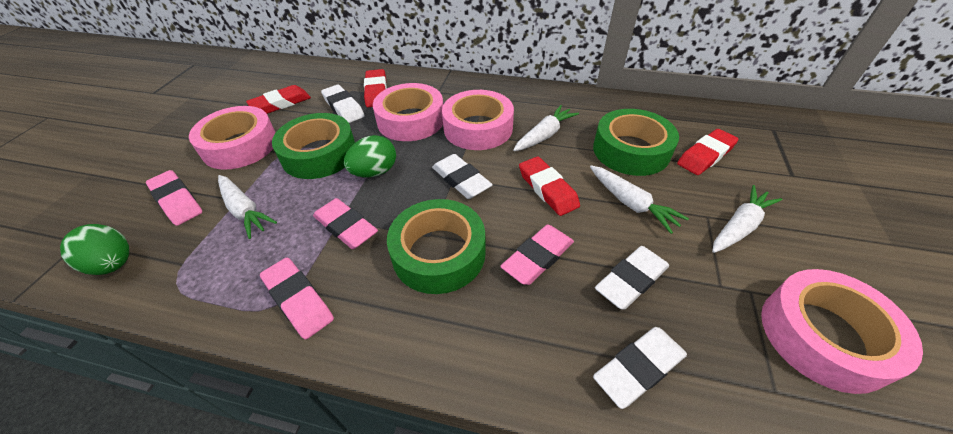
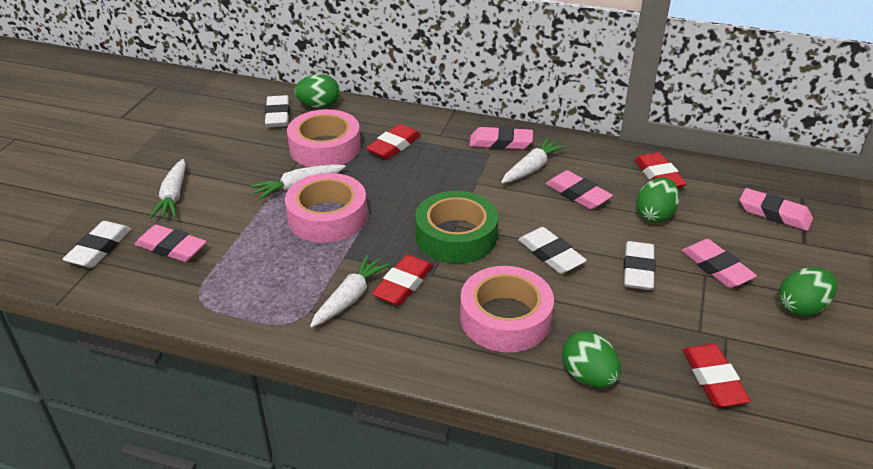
green egg: [60,224,129,275] [344,135,396,177] = 2 -> [294,74,340,108] [562,331,621,388] [636,177,680,223] [779,267,837,316] = 4
green tape: [272,113,355,179] [387,199,486,294] [593,109,679,176] = 3 -> [415,191,498,263] = 1
pink eraser: [146,170,202,226] [260,258,334,339] [313,198,378,249] [500,225,574,285] = 4 -> [135,225,207,262] [470,127,533,149] [545,170,613,209] [682,239,757,288] [740,188,813,231] = 5
pink tape: [189,106,276,170] [373,83,443,141] [442,90,514,150] [761,269,923,394] = 4 -> [285,173,367,242] [287,109,361,167] [460,266,554,353] = 3

